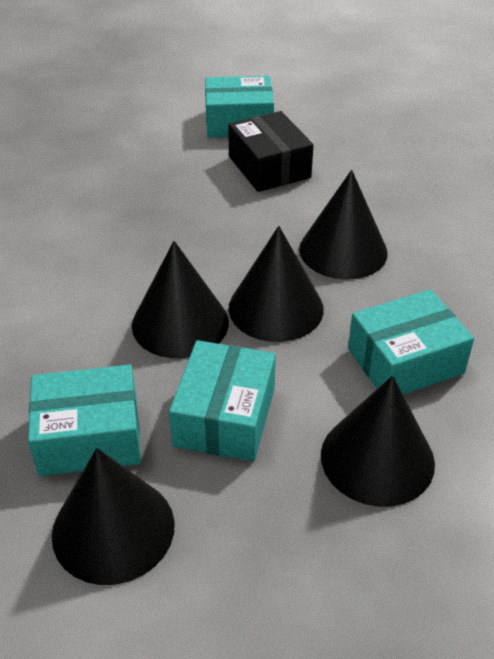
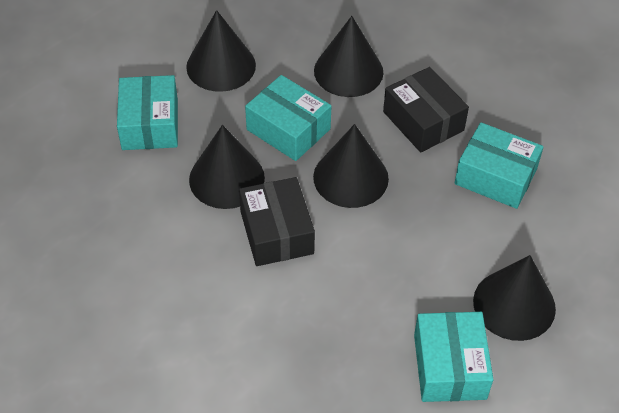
black box: [228,111,313,192] = 1 -> [239,177,315,266] [383,67,469,153] = 2

